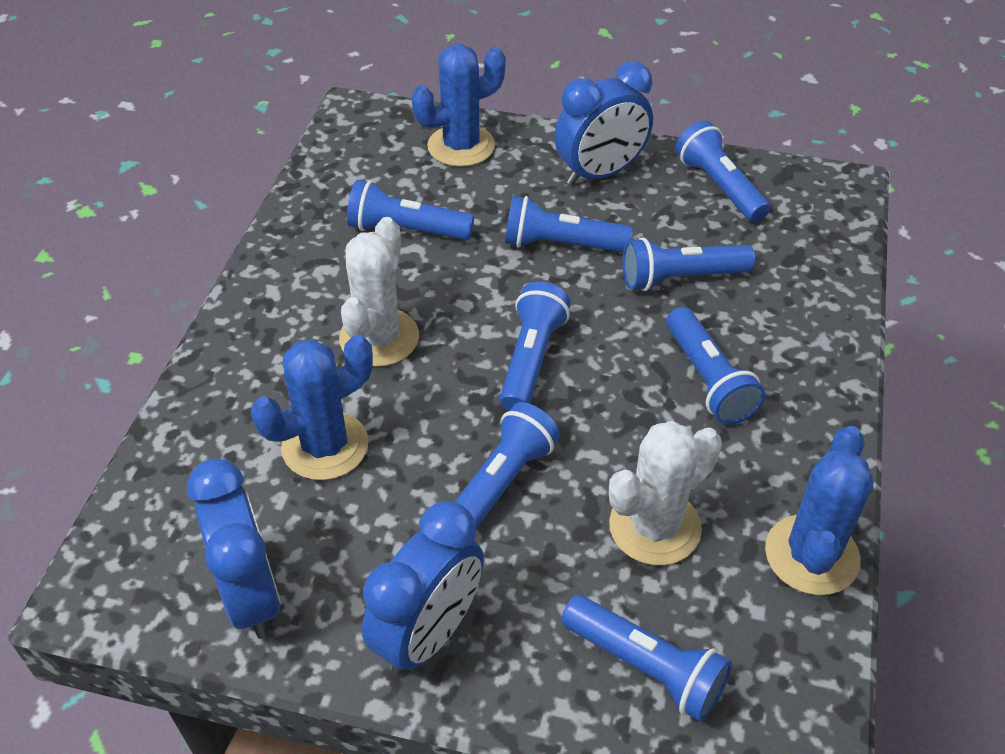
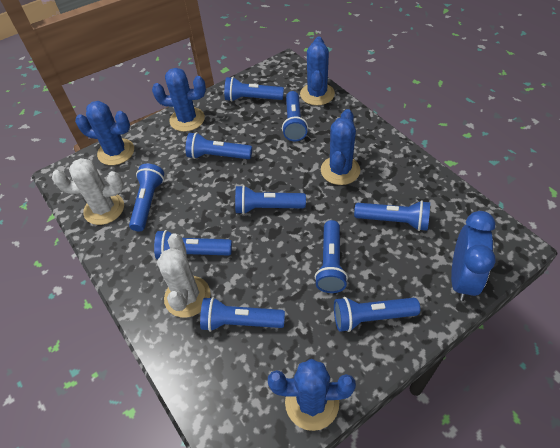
blue cactus: [251,335,373,480] [412,44,506,167] [765,426,873,595] = 3 -> [75,101,134,165] [152,68,206,132] [268,359,356,431] [300,37,335,105] [321,109,360,185] = 5
blue clock: [187,458,281,639] [362,501,484,676] [554,61,653,186] = 3 -> [451,211,496,301] = 1
blue flashlight: [347,180,474,240] [455,402,560,529] [500,282,571,411] [505,196,633,252] [561,595,732,722] [623,237,755,291] [666,307,765,425] [675,121,770,222] = 8 -> [129,164,164,231] [154,230,232,259] [186,132,252,159] [200,297,285,332] [224,77,284,102] [235,185,306,215] [282,91,308,141] [315,220,348,293] [334,297,420,332] [354,200,430,231] = 10

